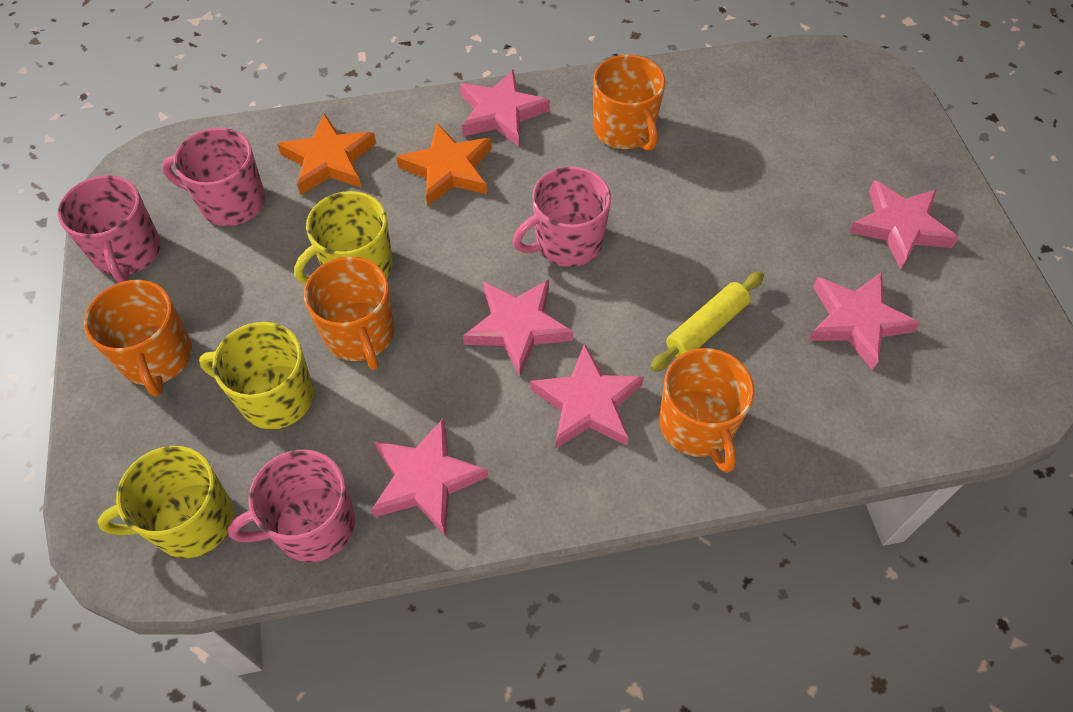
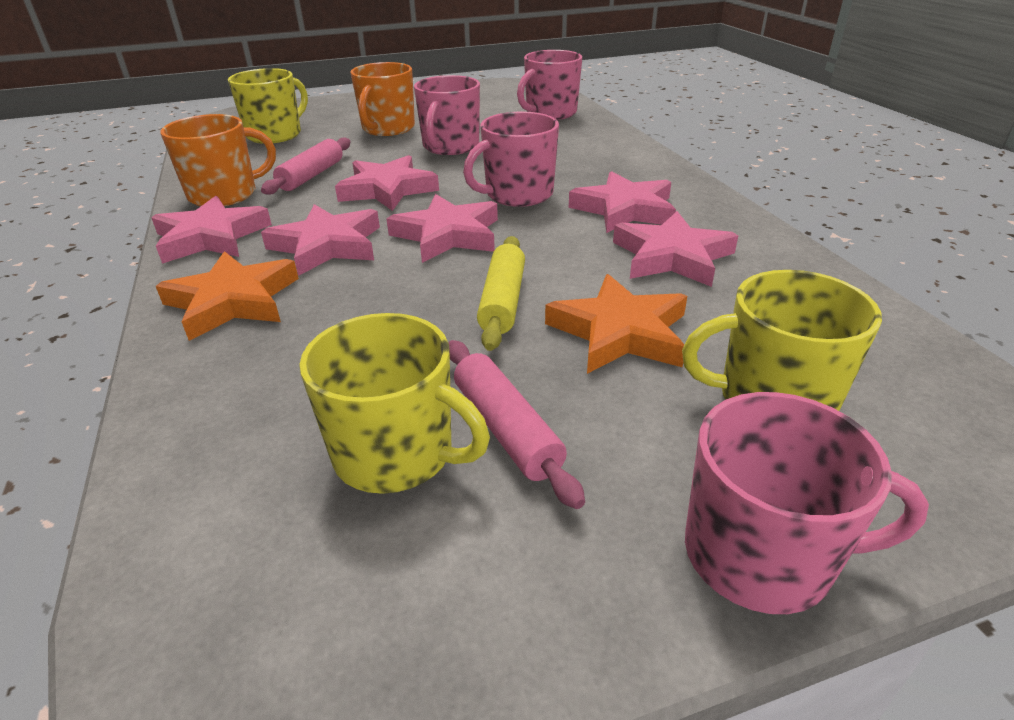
orange mug: [84,280,192,397] [304,256,394,370] [593,55,666,151] [659,348,755,473] = 4 -> [160,114,276,207] [350,62,415,136] = 2
pink rolling pin: none = 0 -> [261,137,351,195] [448,340,585,509] = 2

